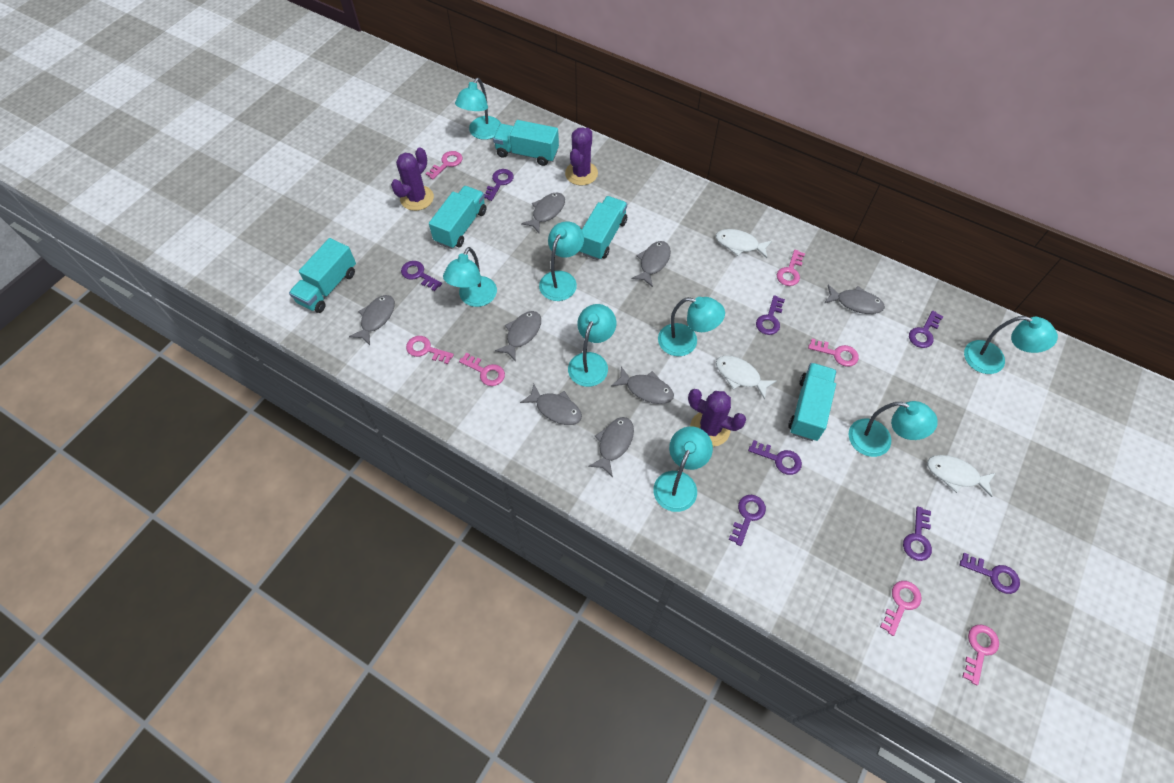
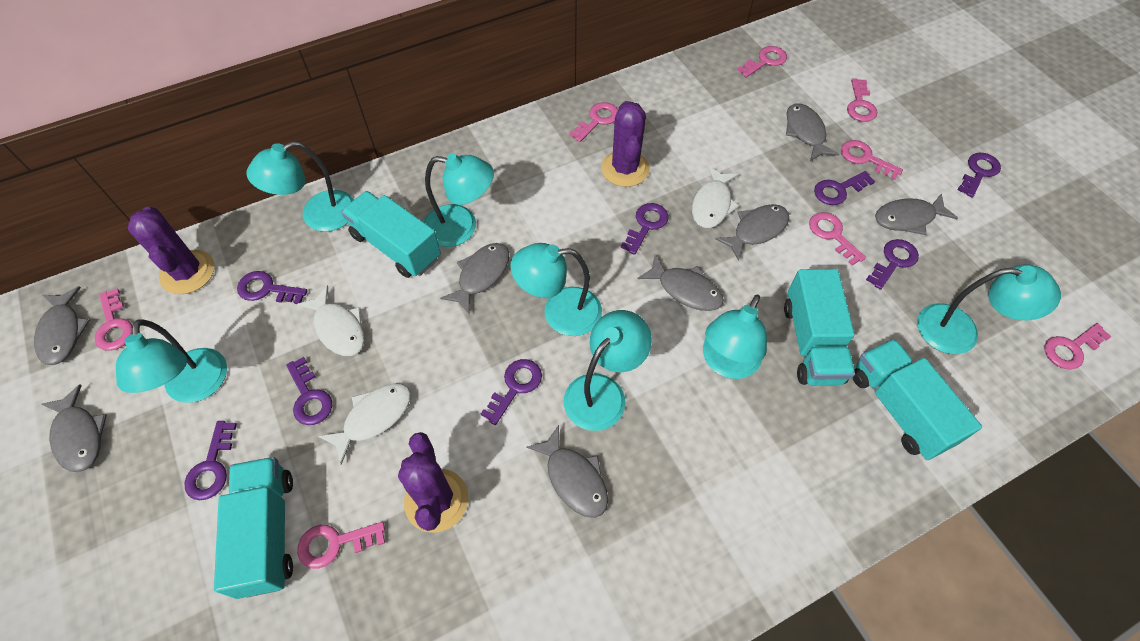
pink key: [406,336,454,364] [425,151,462,180] [459,353,505,386] [777,250,805,286] [808,339,859,367] [880,581,921,636] [962,625,999,685] = 7 -> [95,288,132,350] [297,522,385,569] [569,102,618,142] [737,46,787,77] [809,212,866,265] [841,140,903,180] [847,78,877,122] [1044,323,1112,369] = 8
turquoise lamp: [443,247,497,307] [455,78,501,140] [539,222,584,301] [568,304,616,387] [654,426,713,512] [658,297,725,356] [848,401,938,457] [964,316,1058,374] = 8 -> [116,320,227,403] [246,141,354,232] [424,153,494,247] [510,243,602,336] [564,310,652,431] [703,294,767,379] [917,265,1061,354] = 7
turquoise truck: [289,238,356,313] [429,186,486,249] [493,120,559,166] [580,196,627,260] [788,363,837,441] = 5 -> [214,457,293,599] [341,191,441,278] [784,269,855,385] [853,339,982,460] = 4

